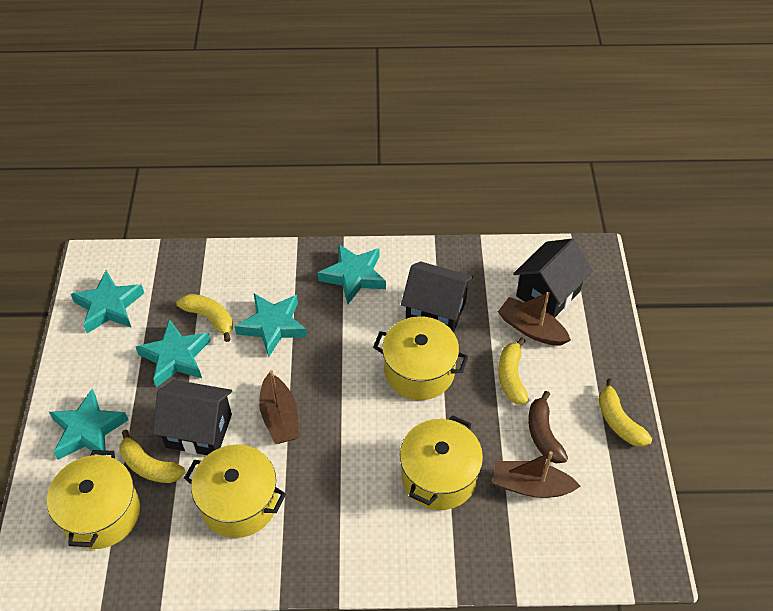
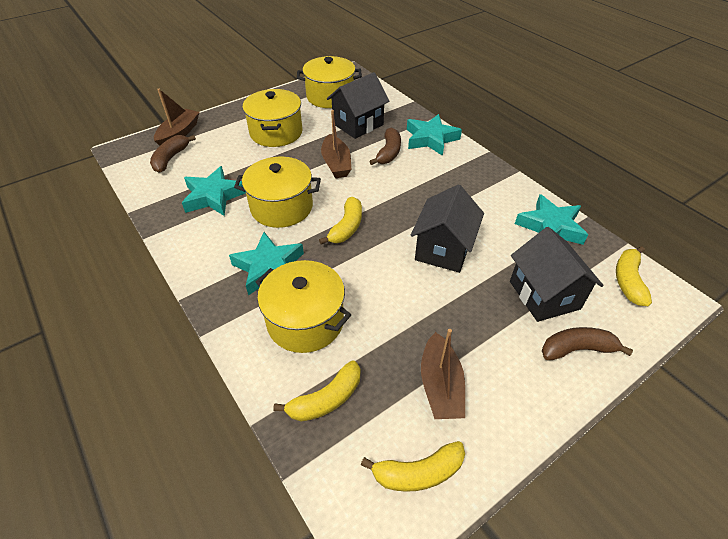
brown banana: [528,391,568,463] = 1 -> [150,135,196,173] [369,128,401,165] [542,327,633,360] = 3
turquoise star: [49,389,128,460] [71,270,144,333] [136,319,210,387] [235,293,307,357] [318,243,386,304] = 5 -> [182,166,246,216] [229,232,304,295] [407,114,462,156] [515,194,588,245] = 4

